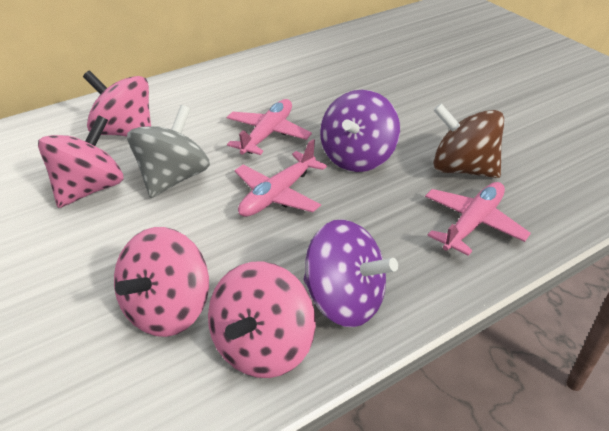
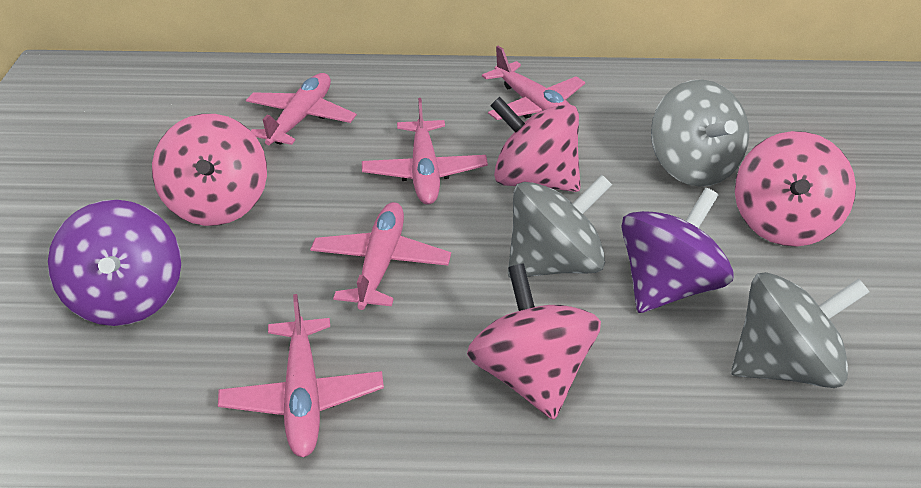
brown spinning top: [433,104,504,178] = 1 -> none = 0
grey spinning top: [127,105,210,198] = 1 -> [508,175,612,278] [651,80,749,187] [731,272,869,388] = 3
pink plane: [227,99,312,155] [235,139,327,217] [425,182,531,256] = 3 -> [218,294,384,457] [246,73,357,145] [310,202,451,310] [362,98,488,205] [482,46,585,120] = 5

